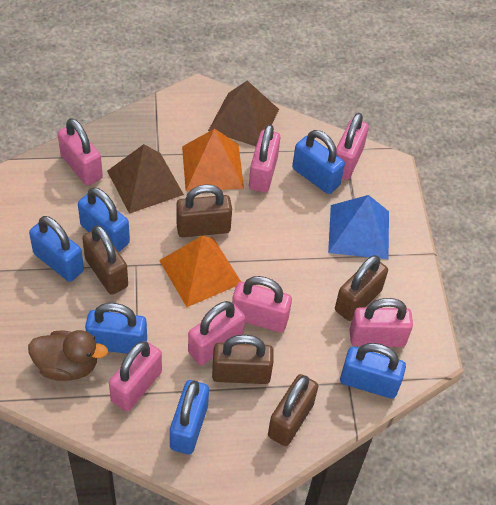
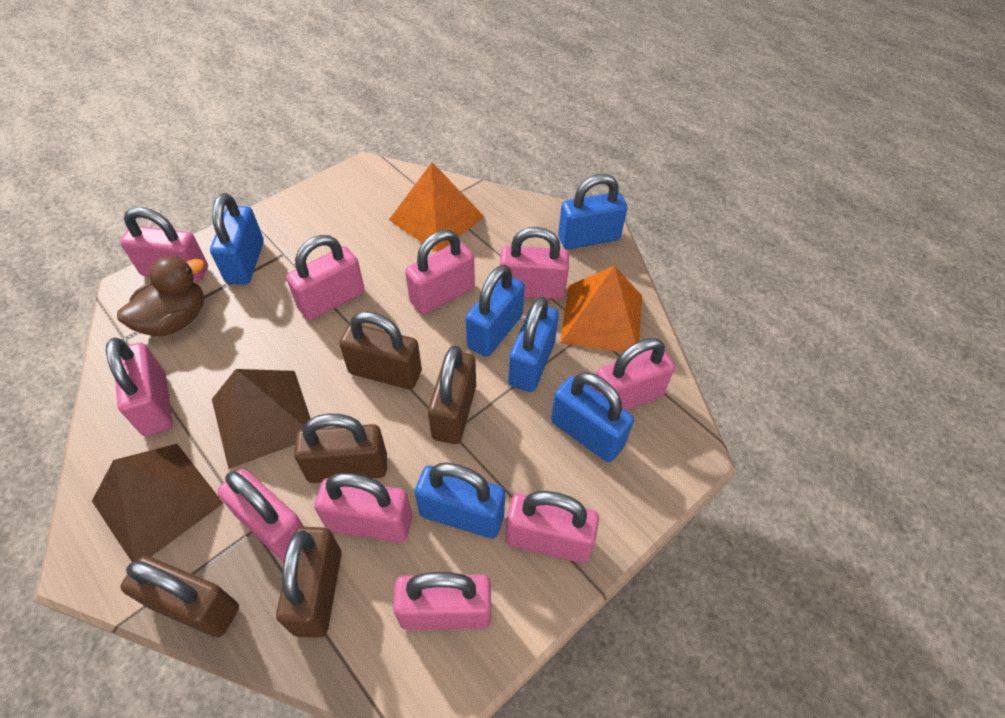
blue pyramid: [328,195,389,259] = 1 -> none = 0
pink padlock: [58,118,103,186] [109,341,162,412] [188,301,245,365] [232,276,292,332] [249,124,280,192] [336,113,369,180] [350,298,413,347] = 7 -> [106,337,173,436] [120,207,208,282] [217,469,304,561] [286,235,365,321] [314,473,412,542] [393,572,491,630] [405,230,475,314] [500,227,569,299] [505,491,599,563] [593,338,675,410] = 10

